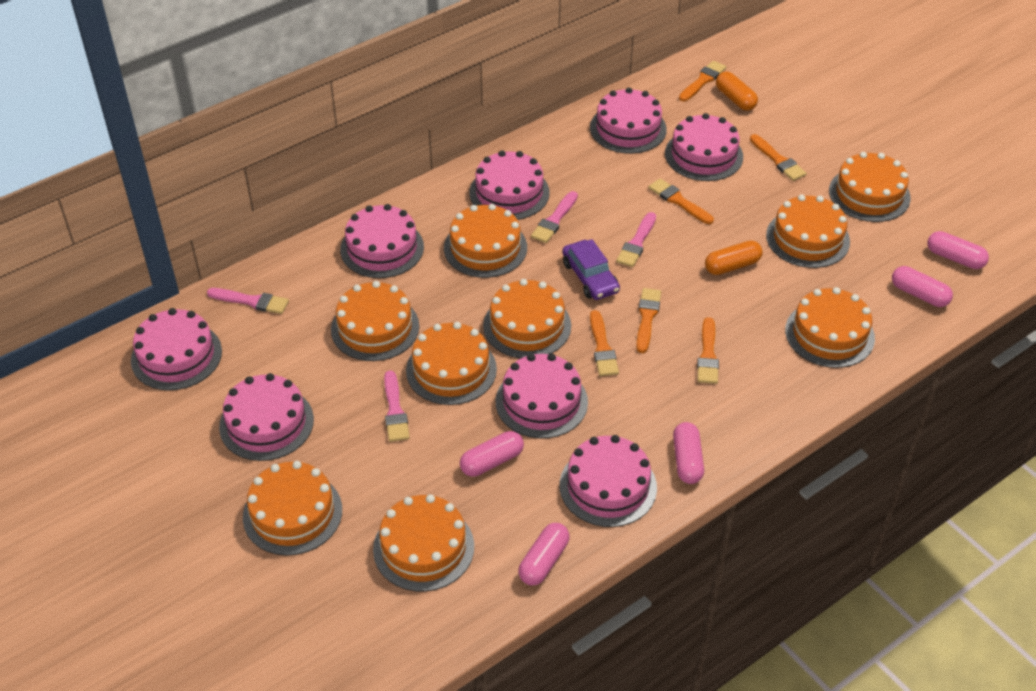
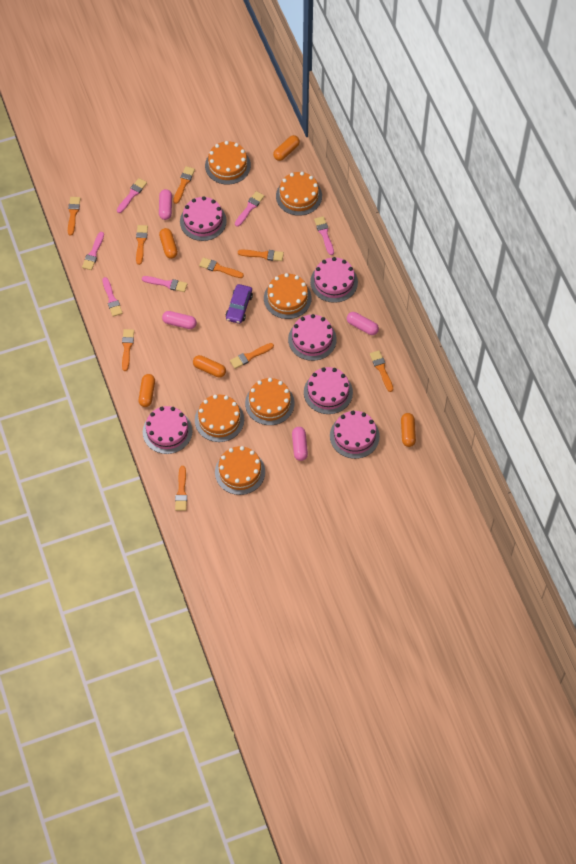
orange brush: [590,310,619,376] [636,288,661,353] [649,178,714,224] [679,61,726,102] [697,317,719,384] [750,134,807,181] = 6 -> [68,197,81,236] [122,329,134,371] [136,225,148,265] [173,166,195,204] [175,466,187,511] [199,257,244,278] [230,343,274,369] [238,250,284,261] [370,350,393,392] = 9
orange cake: [243,461,342,555] [331,281,419,361] [373,494,474,591] [406,322,497,405] [444,204,527,278] [483,279,571,358] [766,195,850,268] [785,287,875,368] [829,152,911,222] = 9 -> [195,395,244,442] [205,141,251,185] [215,446,265,495] [245,378,294,425] [264,273,312,319] [276,172,322,216] = 6
orange capsule: [705,241,763,275] [716,72,758,111] = 2 -> [138,374,155,407] [159,228,178,259] [193,355,226,378] [273,135,300,161] [401,413,416,447] = 5
pink brush: [207,288,289,314] [384,371,410,442] [531,191,578,243] [616,212,656,267] = 4 -> [82,232,104,270] [102,277,123,317] [117,178,147,213] [142,276,187,292] [235,191,264,227] [314,216,334,255] = 6
pink cake: [131,308,222,390] [219,373,314,461] [340,204,424,278] [469,150,550,220] [496,354,588,438] [560,435,657,527] [590,87,667,154] [665,113,743,181] = 8 -> [143,406,193,454] [180,196,227,241] [288,314,337,361] [304,367,353,414] [310,257,358,303] [330,411,380,459] = 6
pink capsule: [460,431,524,477] [518,523,570,585] [673,422,704,484] [892,266,953,307] [927,231,989,269] = 5 -> [159,189,172,220] [162,311,197,329] [292,427,308,461] [347,312,379,335] = 4

